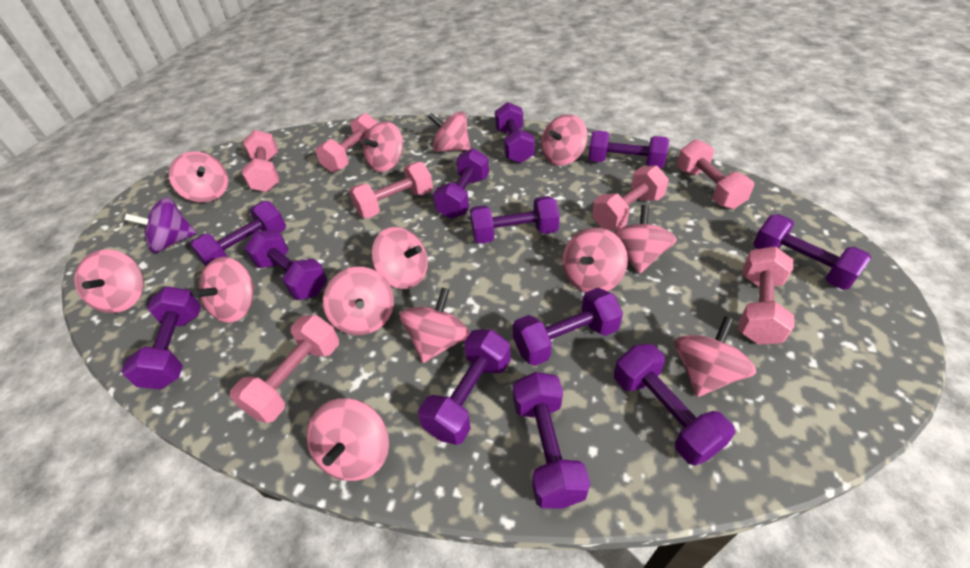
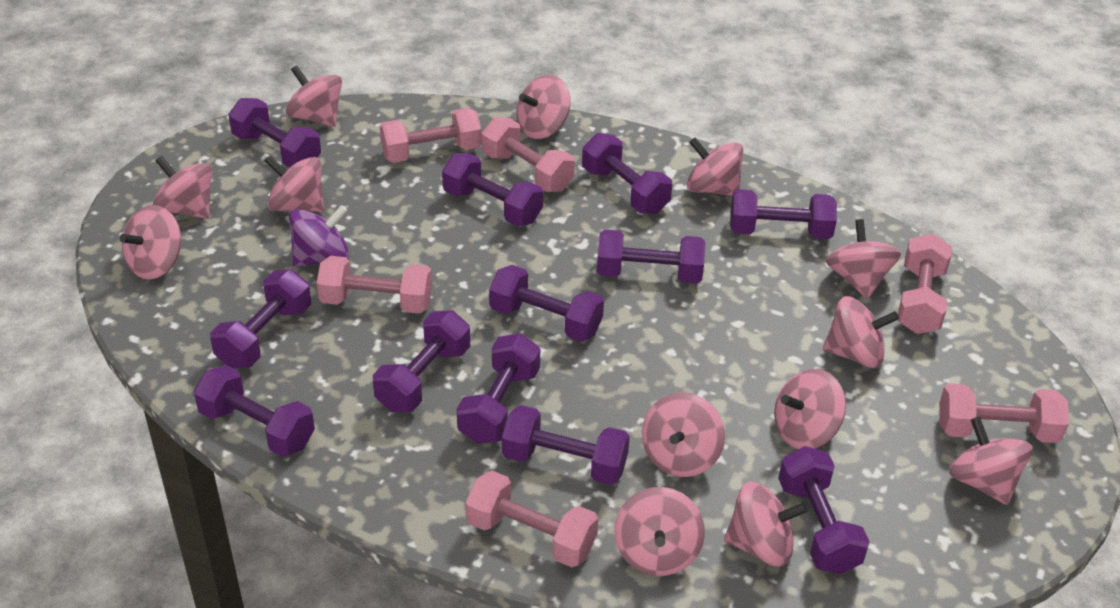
pink dumbbell: [230,315,339,423] [242,130,279,192] [316,113,378,173] [349,162,433,218] [592,165,669,230] [677,139,754,209] [739,246,795,345] = 7 -> [317,256,432,314] [380,108,482,163] [465,471,598,567] [482,117,575,192] [897,234,952,334] [939,384,1069,443] = 6

